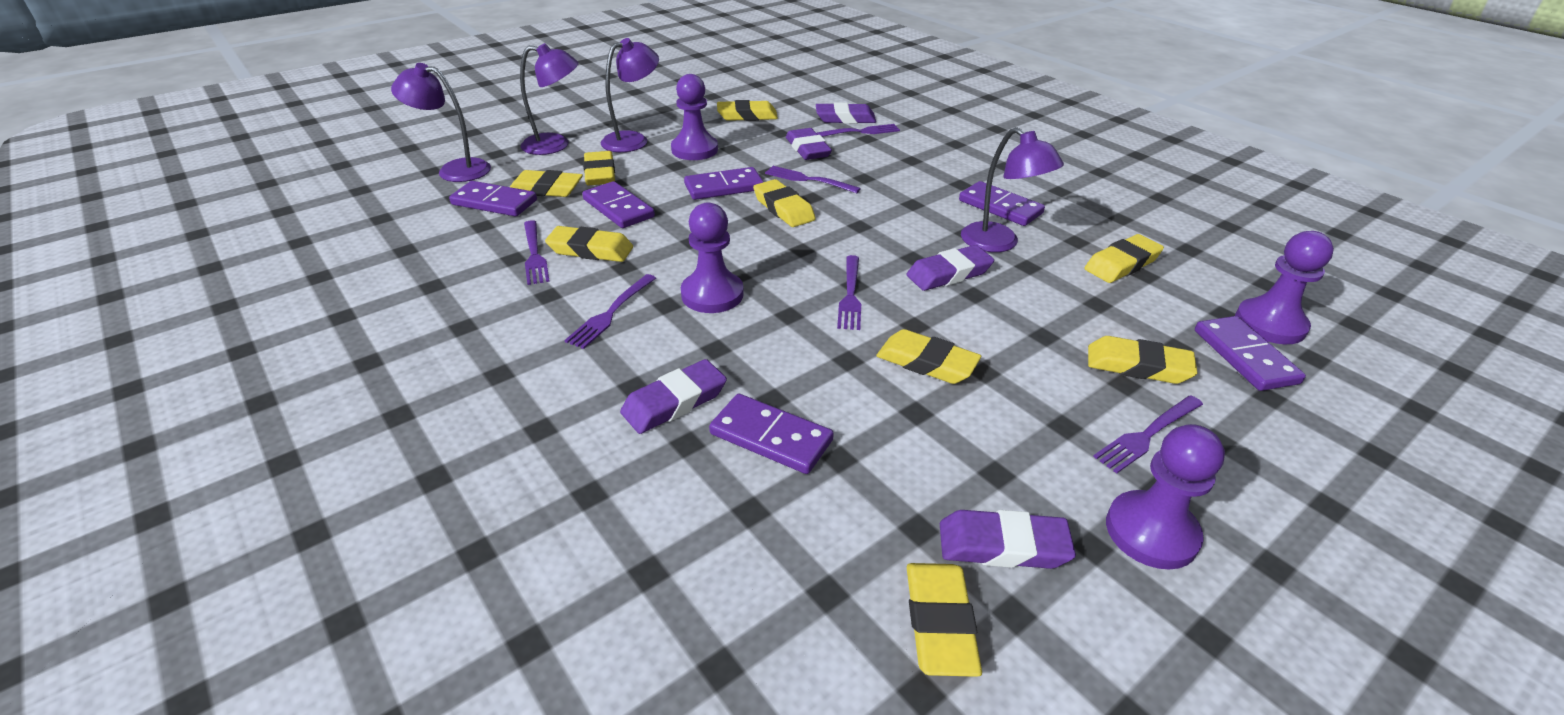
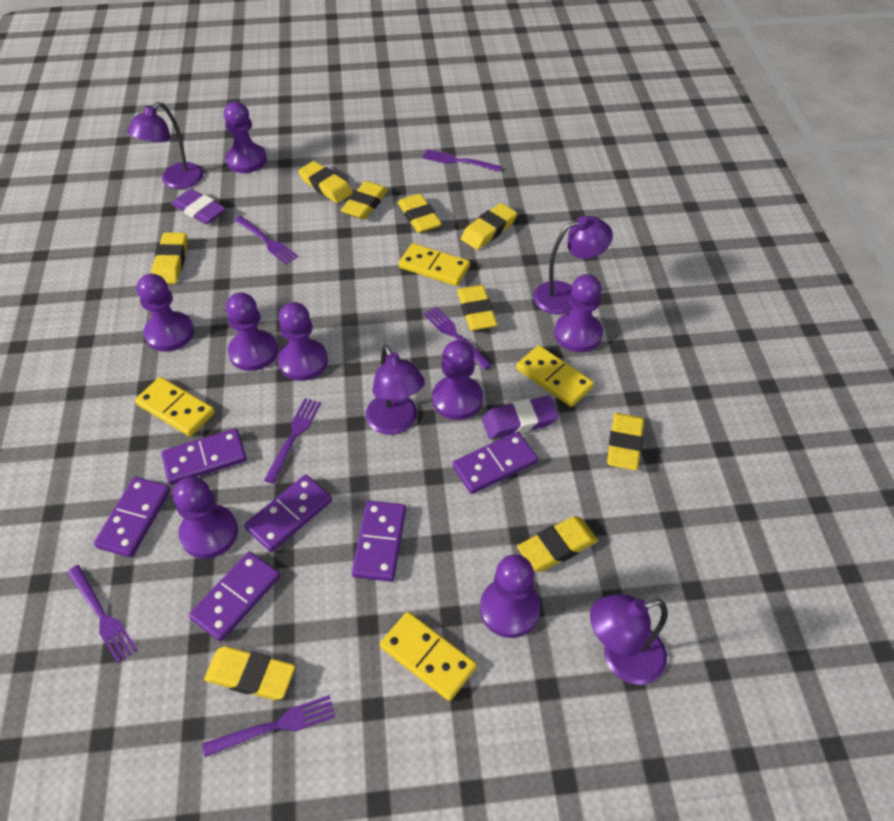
purple eraser: [620,359,727,434] [786,128,832,160] [816,103,876,124] [906,245,994,291] [940,510,1076,569] = 5 -> [172,189,226,224] [482,396,559,439] = 2
purple pawn: [671,74,718,160] [681,202,744,313] [1106,424,1225,569] [1235,231,1334,344] = 4 -> [137,274,194,352] [173,476,238,559] [224,101,267,173] [226,292,278,371] [278,302,328,381] [432,340,483,420] [480,554,541,638] [554,274,603,352] = 8
yellow domino: none = 0 -> [135,377,215,436] [380,612,477,701] [398,243,470,286] [516,345,594,407] = 4

